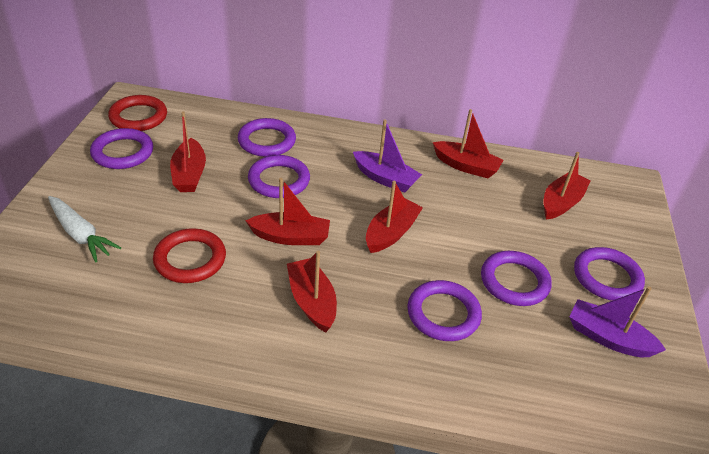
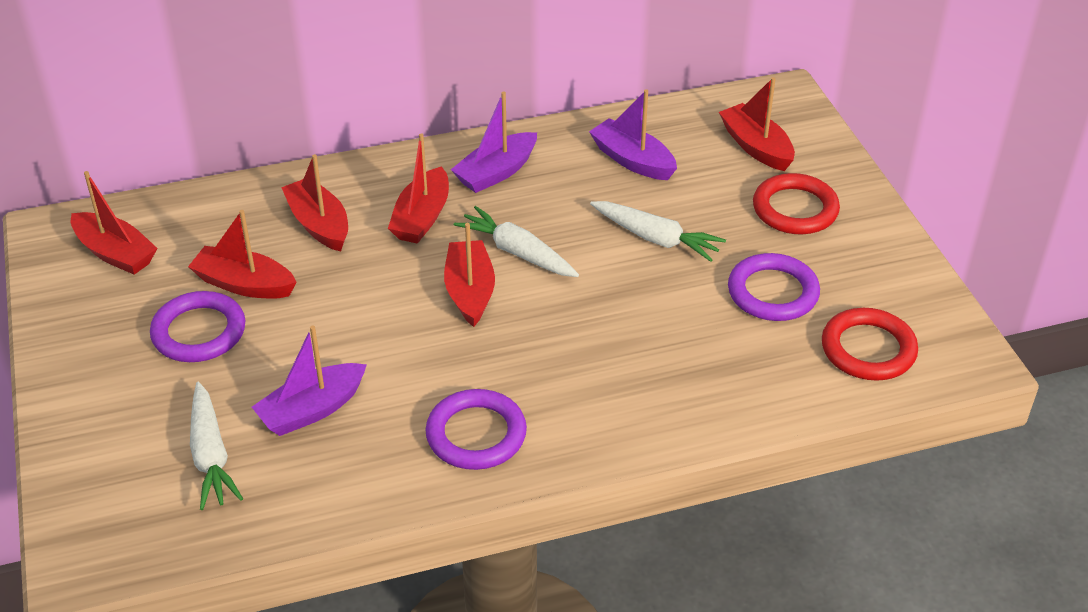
purple boat: [353,119,422,193] [569,287,666,357] = 2 -> [252,325,367,436] [451,91,537,193] [589,89,677,180] = 3
purple ring: [90,128,153,169] [238,118,296,157] [248,155,310,198] [407,280,482,341] [481,251,552,306] [574,247,645,301] = 6 -> [150,291,246,362] [425,389,527,470] [728,253,820,321] = 3
white carrot: [48,196,121,262] = 1 -> [190,382,243,510] [454,206,579,277] [590,201,726,262] = 3

